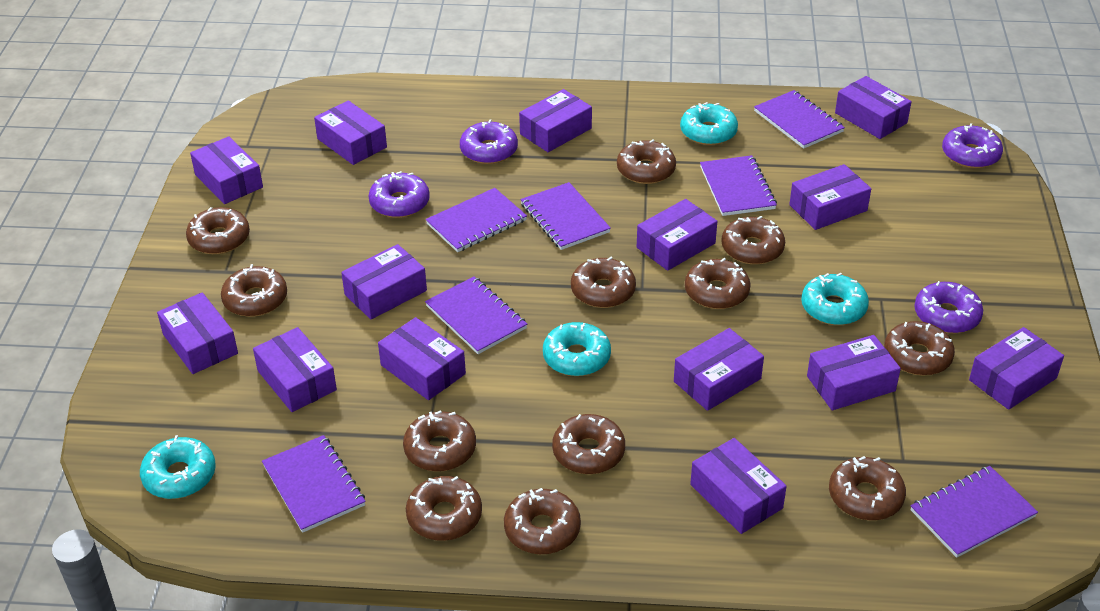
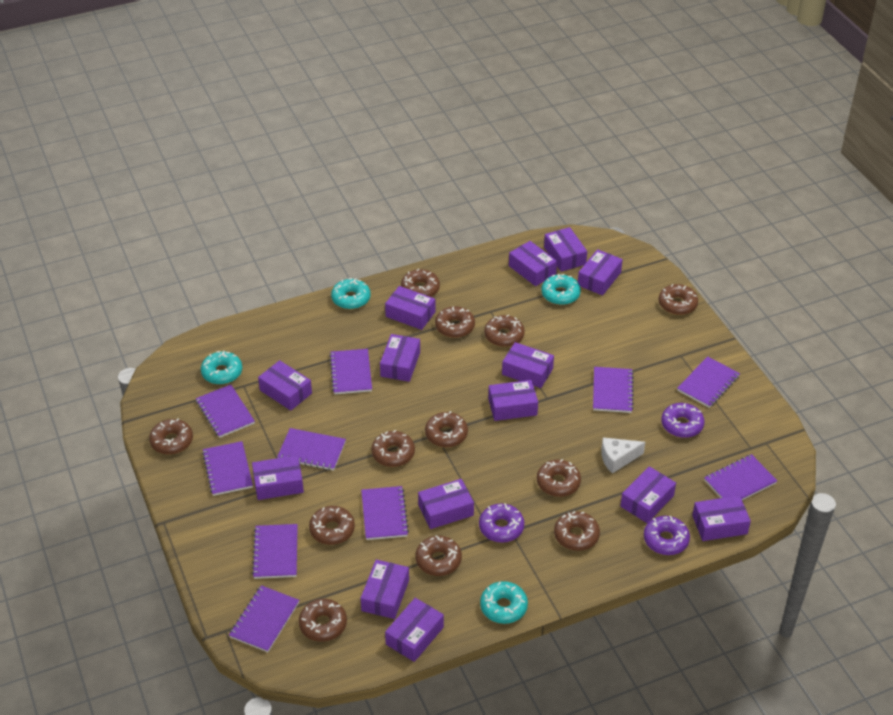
purple donut: [368,171,430,218] [460,120,518,164] [914,281,983,333] [942,123,1003,168] = 4 -> [479,503,524,543] [644,516,690,555] [661,403,705,438] = 3
purple notebook: [262,435,366,533] [425,276,527,354] [426,188,527,252] [521,182,611,250] [700,155,777,216] [754,90,845,149] [911,466,1038,558] = 7 -> [196,385,255,438] [202,441,253,496] [229,585,299,652] [252,524,298,579] [277,428,346,471] [329,349,372,394] [361,486,409,540] [593,367,634,413] [677,356,740,408] [704,454,777,500] = 10
white cheese: none = 0 -> [601,437,645,474] = 1

